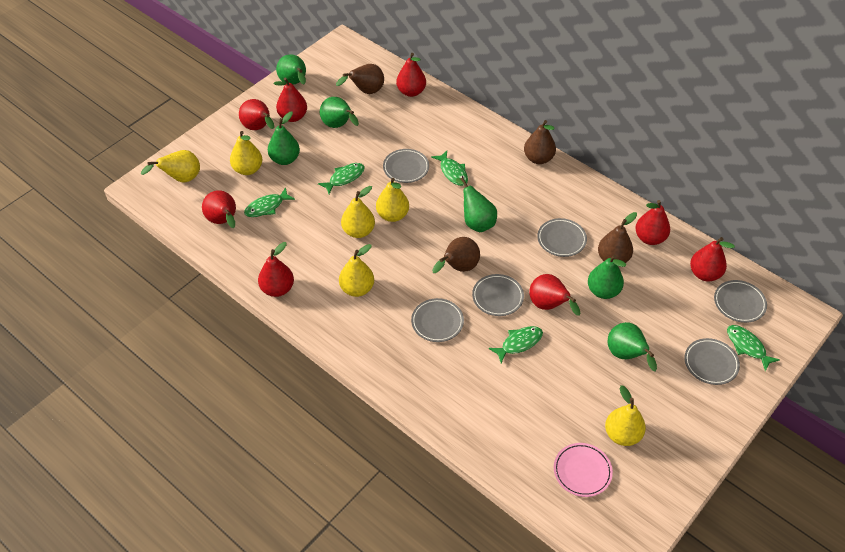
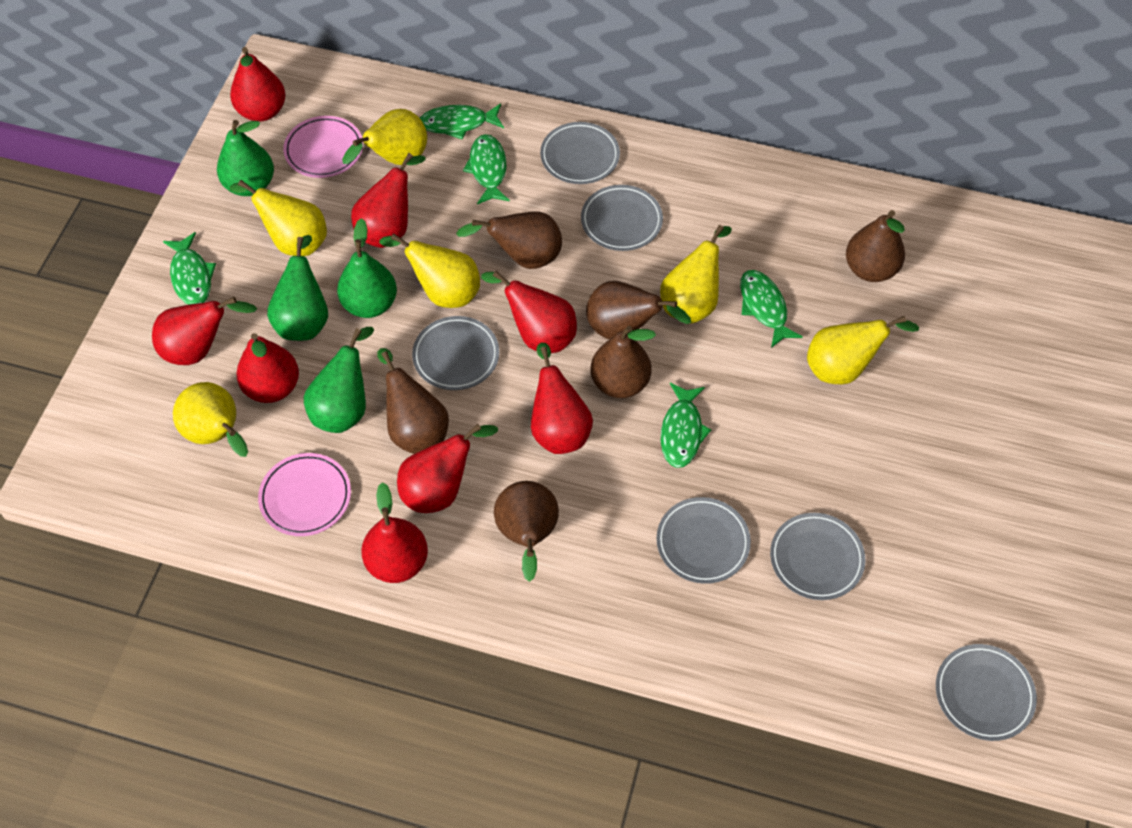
brown pear: [336,64,384,94] [432,237,480,273] [524,120,556,164] [598,212,637,263] = 4 -> [377,348,449,454] [456,211,562,269] [494,481,559,582] [586,281,691,339] [591,326,656,398] [846,210,905,282] = 6
green pear: [268,112,300,165] [276,54,306,85] [320,97,359,128] [456,177,497,232] [588,255,626,299] [608,322,657,371] = 6 -> [217,120,274,196] [267,235,328,341] [303,327,374,433] [337,218,397,318] = 4
pink plate: [554,443,613,497] = 1 -> [258,453,351,536] [283,116,363,178] = 2

